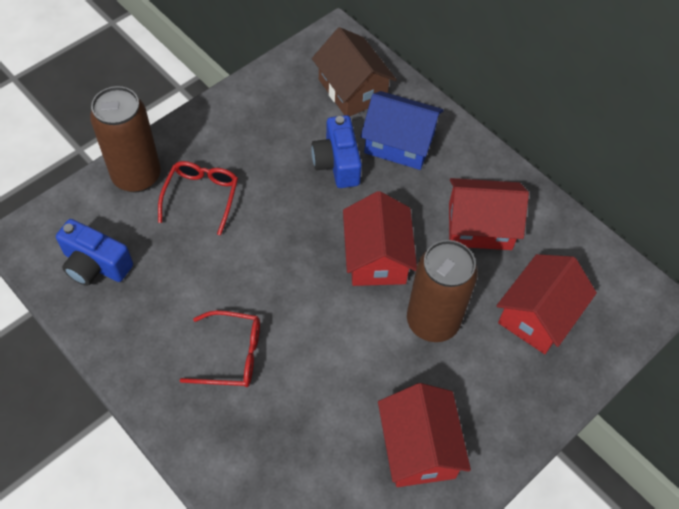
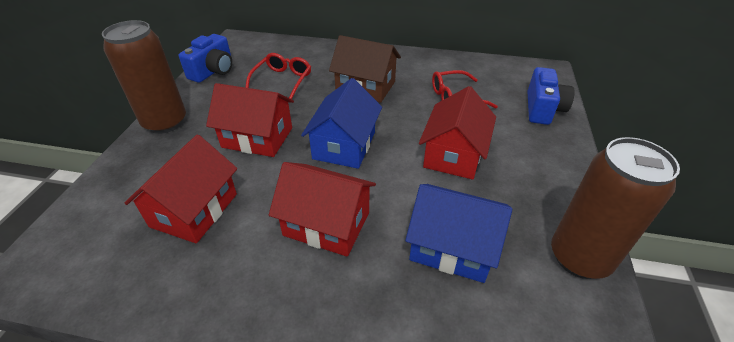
blue house: [360,91,444,170] = 1 -> [301,78,382,169] [405,184,512,283] = 2

